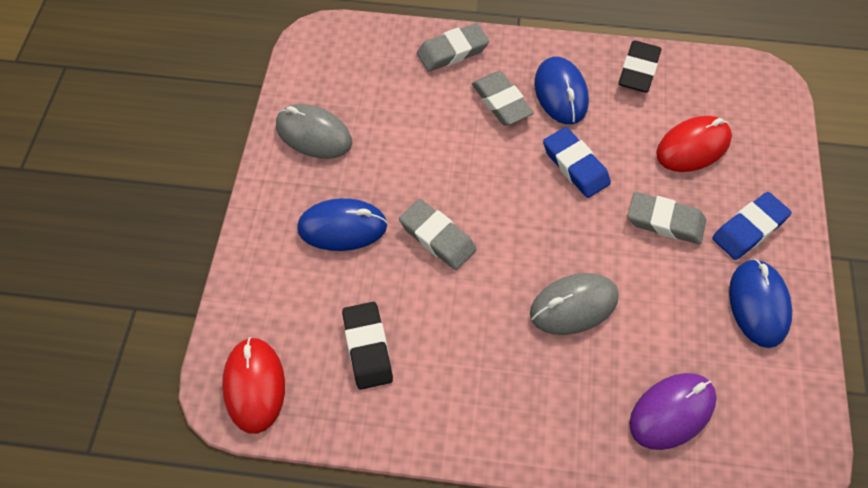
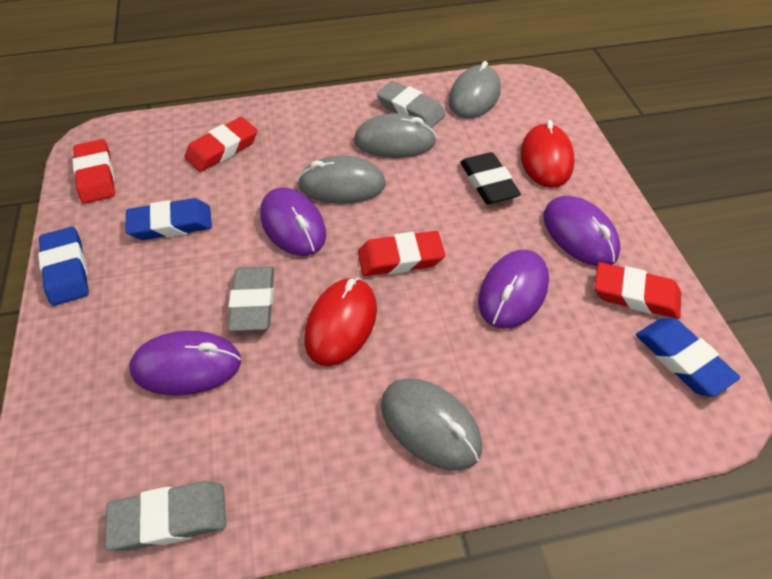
black eraser: [342,302,393,390] [619,40,661,93] = 2 -> [460,152,521,204] = 1
blue eraser: [543,127,611,198] [712,192,792,260] = 2 -> [38,227,89,306] [125,198,212,240] [636,318,740,397] = 3
blue mouse: [297,198,388,251] [534,57,589,124] [729,259,792,348] = 3 -> none = 0
grey eraser: [399,199,477,270] [417,23,489,72] [472,71,534,126] [628,192,706,244] = 4 -> [105,481,226,551] [228,266,274,332] [377,81,446,128] = 3
grey mouse: [276,104,352,159] [530,273,619,335] = 2 -> [298,156,386,204] [354,113,437,158] [381,378,482,471] [448,61,501,118] = 4
purple mouse: [629,373,717,450] = 1 -> [130,331,241,396] [260,187,326,256] [478,250,549,329] [543,196,621,266] = 4
red eraser: none = 0 -> [73,139,115,203] [185,117,258,172] [358,231,445,276] [594,262,681,319] = 4

